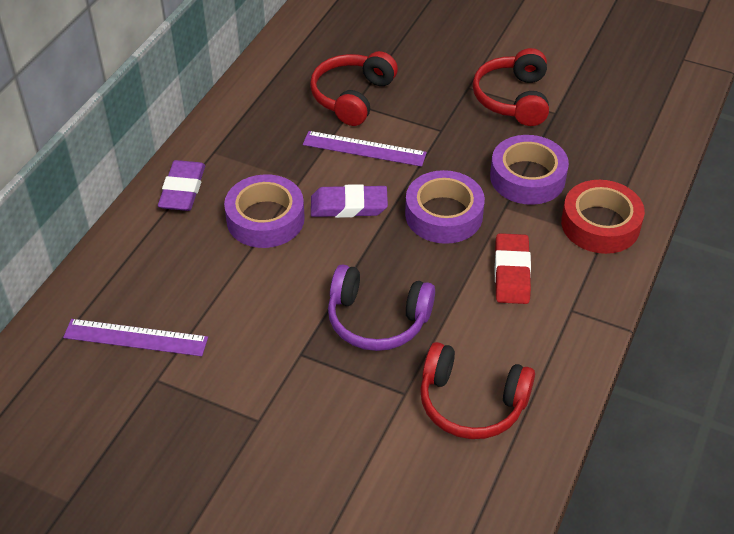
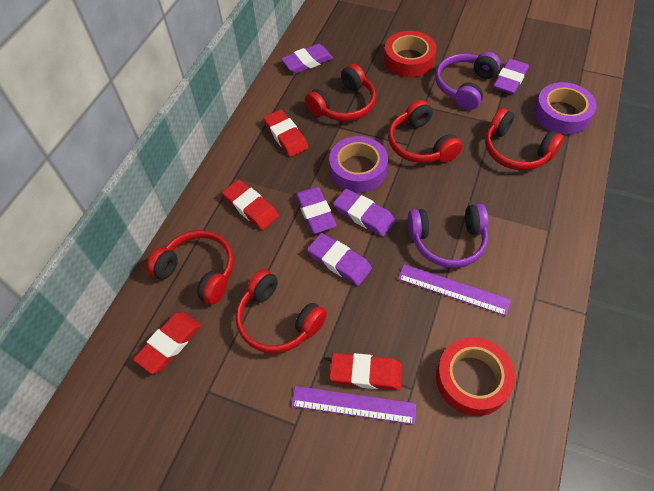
purple eraser: [158,160,205,211] [311,184,388,218] = 2 -> [281,44,333,73] [295,187,337,234] [307,233,372,286] [333,189,395,236] [493,59,529,94] = 5
purple headphones: [328,264,435,351] = 1 -> [408,204,489,268] [435,52,501,110] = 2
purple tape: [224,174,305,248] [405,170,485,244] [490,135,569,205] = 3 -> [329,136,388,193] [534,82,597,135] = 2
red eraser: [495,233,531,304] = 1 -> [133,312,201,374] [222,179,279,230] [263,109,309,157] [329,353,402,390] = 4
red headphones: [310,51,398,126] [420,342,535,439] [473,48,549,126] = 3 -> [147,230,234,304] [236,269,327,353] [305,64,376,121] [388,100,462,163] [485,108,564,170] = 5
red tape: [561,180,645,254] = 1 -> [384,31,436,78] [436,337,515,416] = 2

